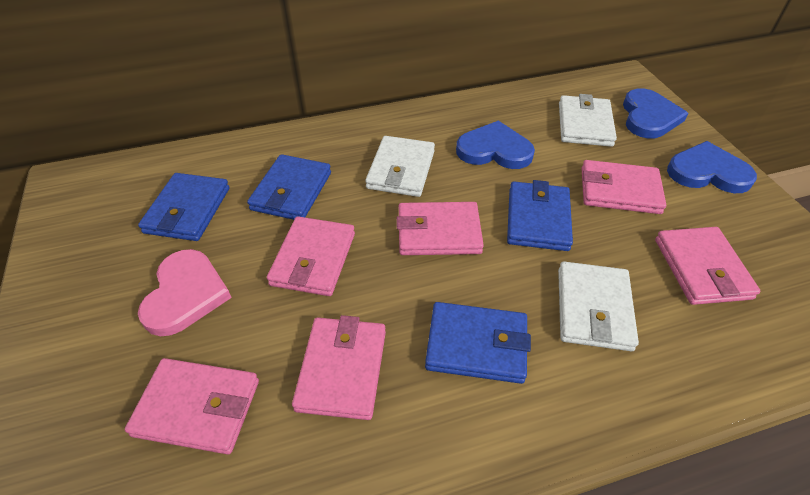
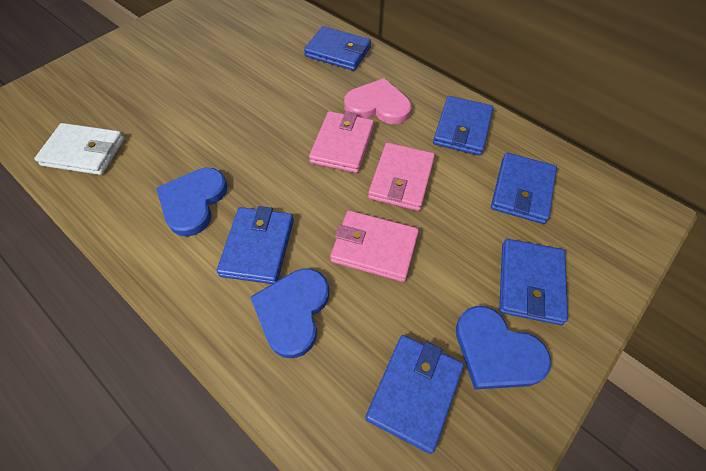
blue wallet: [138,173,229,241] [247,154,331,220] [425,302,531,384] [507,180,573,251] = 4 -> [217,206,294,284] [304,26,371,71] [365,335,464,454] [433,96,494,156] [491,153,557,224] [499,239,568,325] = 6
pink wallet: [125,358,259,454] [267,216,355,296] [292,315,386,420] [397,202,484,255] [582,160,666,214] [655,227,761,305] = 6 -> [309,111,374,173] [330,210,419,282] [368,143,435,211] = 3
white wallet: [365,136,435,197] [558,262,639,351] [559,94,617,147] = 3 -> [34,123,124,175] = 1

